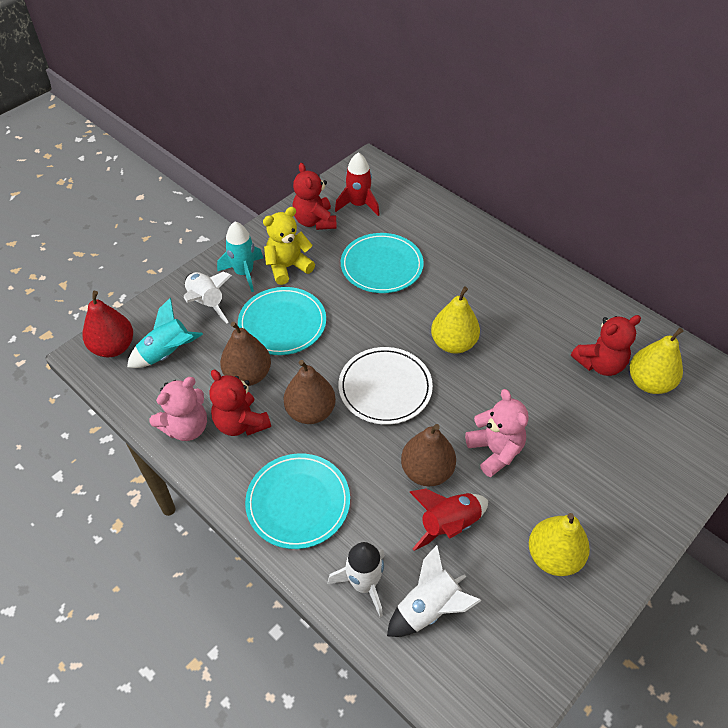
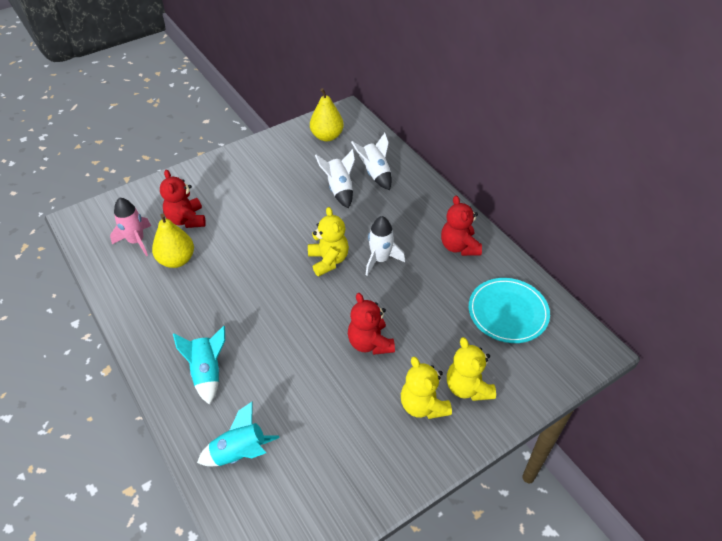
brown pear: [220,322,271,386] [284,360,336,424] [401,424,456,487] = 3 -> none = 0
pink rocket: none = 0 -> [110,198,151,256] = 1
pink teddy bear: [149,377,207,441] [465,389,528,477] = 2 -> none = 0
red pear: [83,291,133,357] = 1 -> none = 0
red rocket: [335,152,380,216] [410,489,488,551] = 2 -> none = 0
turquoise plate: [238,287,326,355] [245,453,350,549] [341,233,424,293] = 3 -> [469,278,550,343] = 1
white plate: [339,347,433,425] = 1 -> none = 0
yellow pear: [431,287,480,354] [529,513,590,576] [630,328,683,394] = 3 -> [152,214,194,268] [310,88,344,141] = 2
yellow teddy bear: [263,207,315,285] = 1 -> [308,207,349,276] [401,357,452,419] [447,337,496,401] = 3

